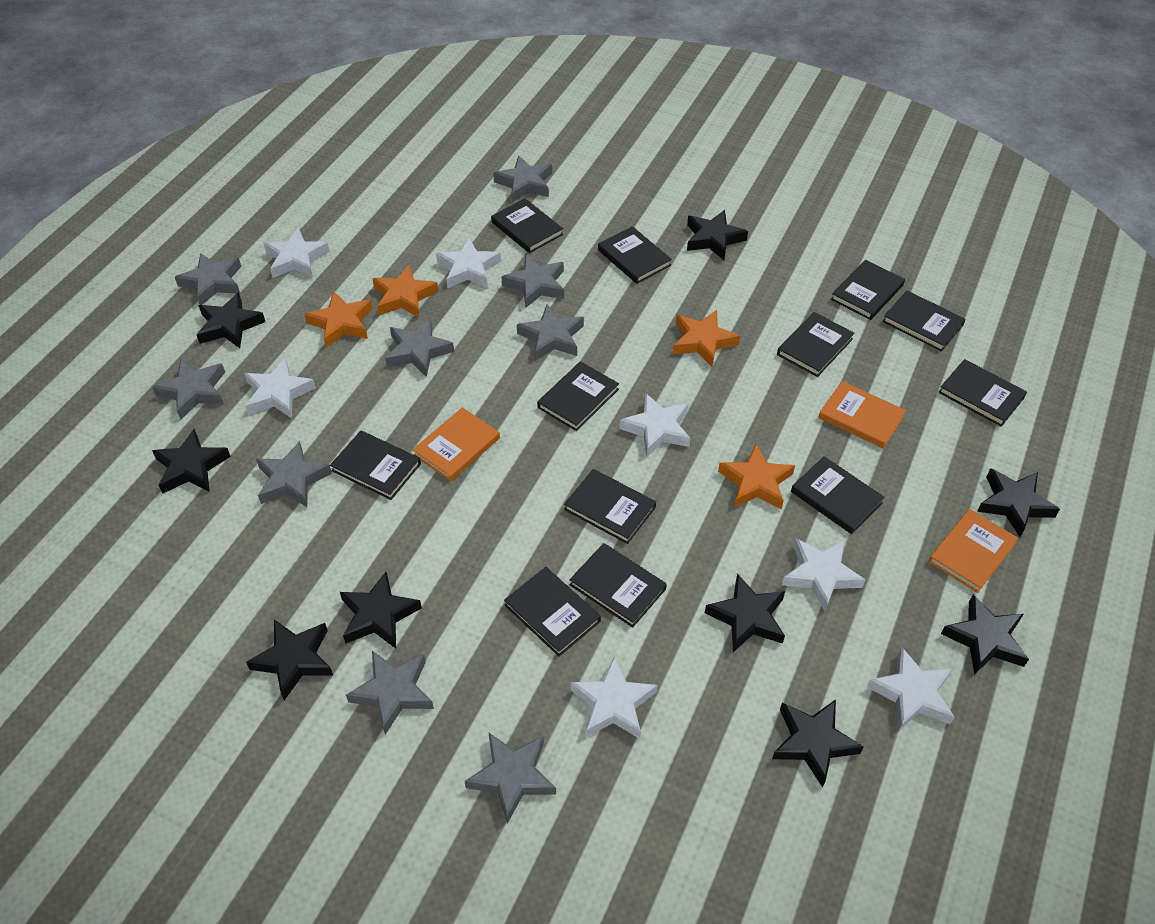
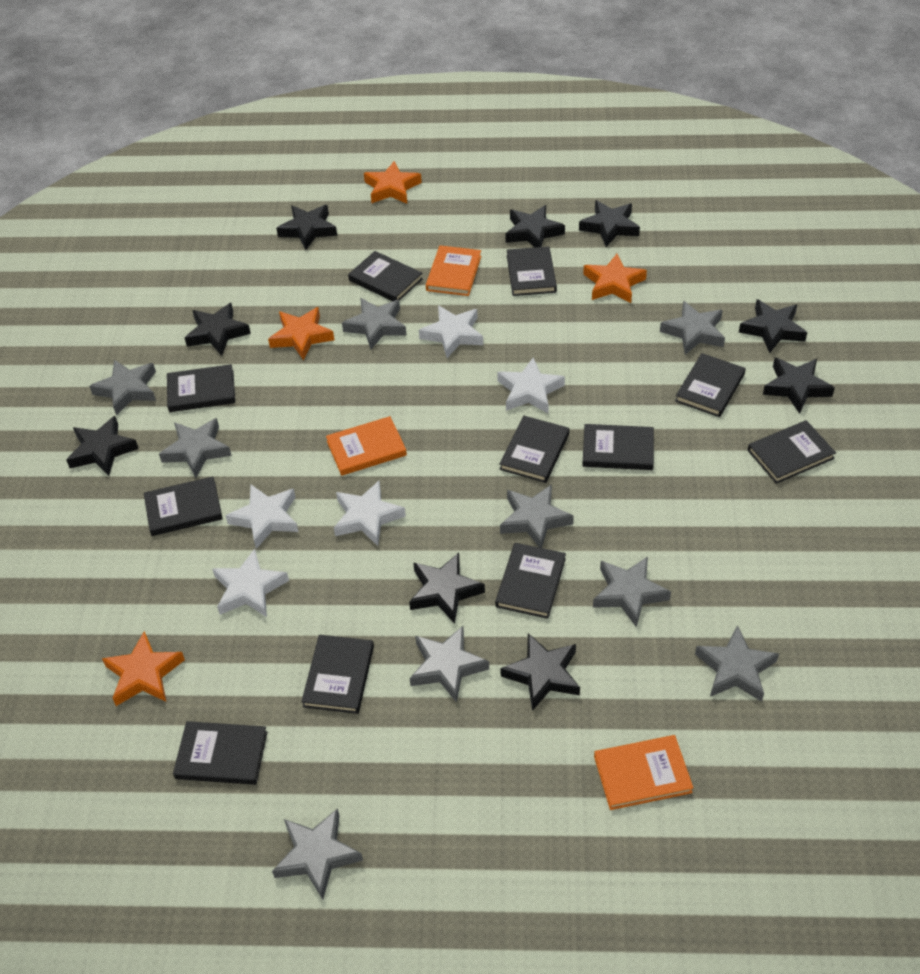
black book: [330,431,421,500] [491,198,563,253] [504,567,601,657] [537,361,619,431] [564,469,656,544] [570,543,667,628] [598,226,672,284] [777,312,855,377] [791,456,885,534] [831,260,905,320] [882,291,966,351] [938,359,1027,427] = 12 -> [144,477,223,536] [167,364,235,412] [173,721,268,785] [301,635,374,714] [348,251,423,301] [495,543,566,619] [499,416,570,483] [507,246,557,296] [582,424,654,470] [675,353,746,417] [748,420,836,484] = 11
white star: [244,358,316,418] [264,228,330,278] [436,238,501,288] [571,655,657,739] [619,393,690,457] [782,538,866,611] [867,647,955,731] = 7 -> [212,549,289,617] [225,484,299,549] [334,481,406,546] [419,305,483,358] [497,357,565,413] = 5

